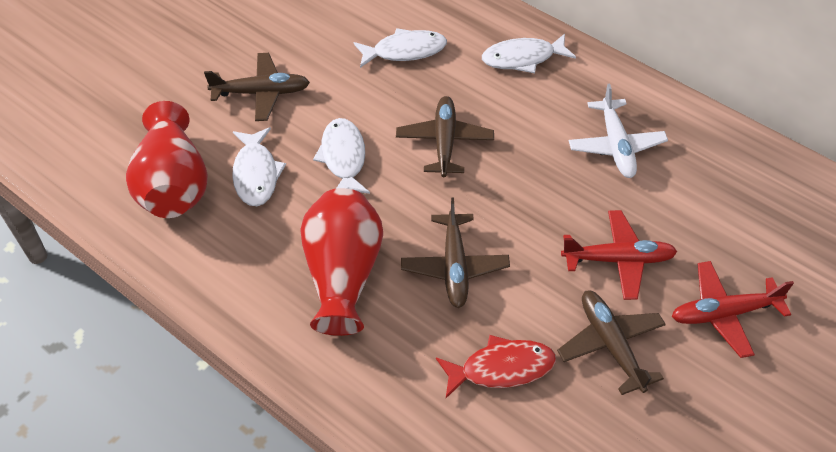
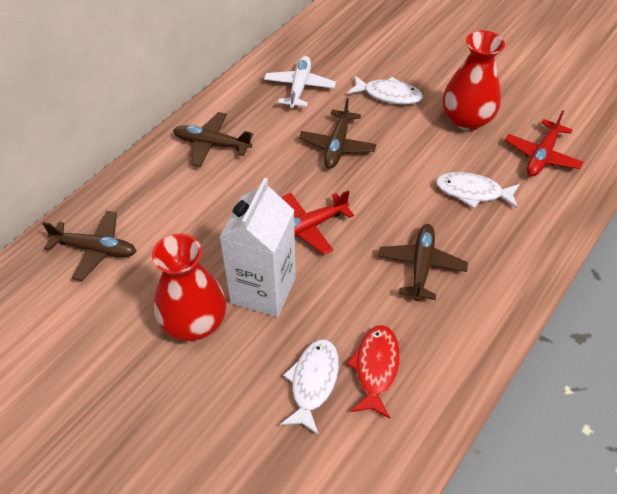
white carton: none = 0 -> [219,178,296,317] = 1
white fish: [232,127,286,206] [313,118,370,194] [354,28,447,68] [482,34,576,73] = 4 -> [280,339,339,435] [347,75,423,105] [436,172,520,209] = 3

